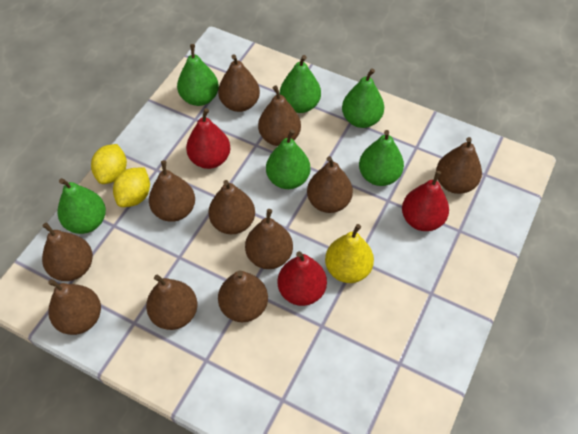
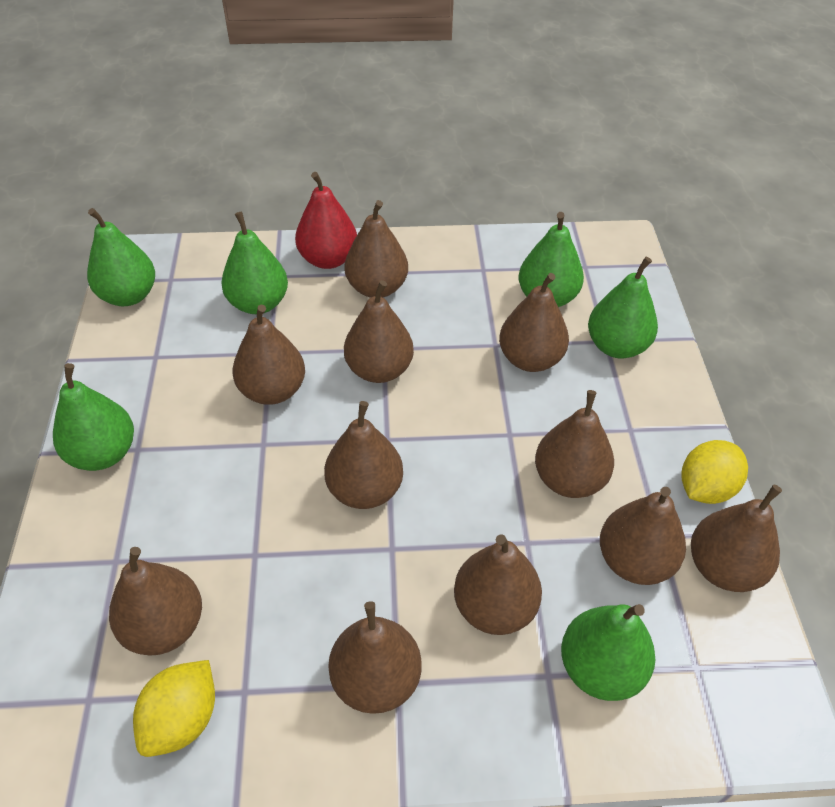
red pear: [186,108,230,169] [278,251,327,306] [402,171,449,231] = 3 -> [295,172,357,269] = 1
yellow pear: [325,224,374,283] = 1 -> none = 0

